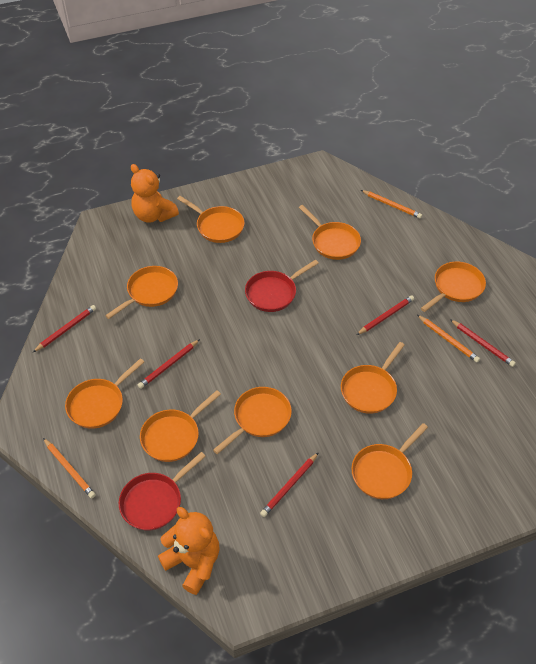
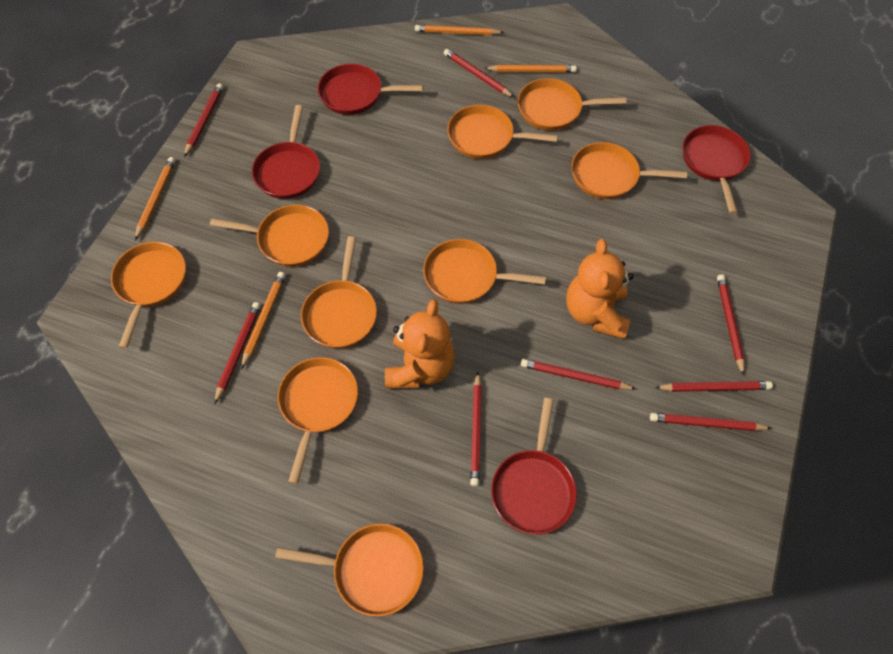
orange pencil: [43,438,96,499] [361,190,422,219] [417,315,480,362] = 3 -> [135,157,175,240] [241,272,285,369] [415,25,504,35] [484,65,577,72] = 4
red pan: [119,452,206,531] [245,260,319,312] = 2 -> [252,105,320,199] [317,64,424,115] [491,398,577,535] [682,125,751,214] = 4
red pencil: [33,305,96,352] [138,339,200,389] [260,452,319,517] [357,295,414,335] [450,319,516,367] = 5 -> [184,83,223,157] [214,302,261,404] [444,49,515,98] [470,372,482,487] [521,359,636,390] [650,413,771,431] [655,381,773,392] [717,274,745,376] = 8

